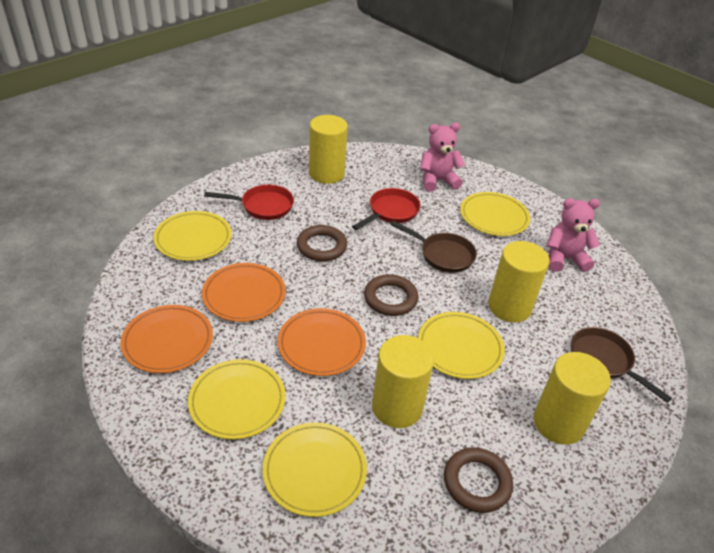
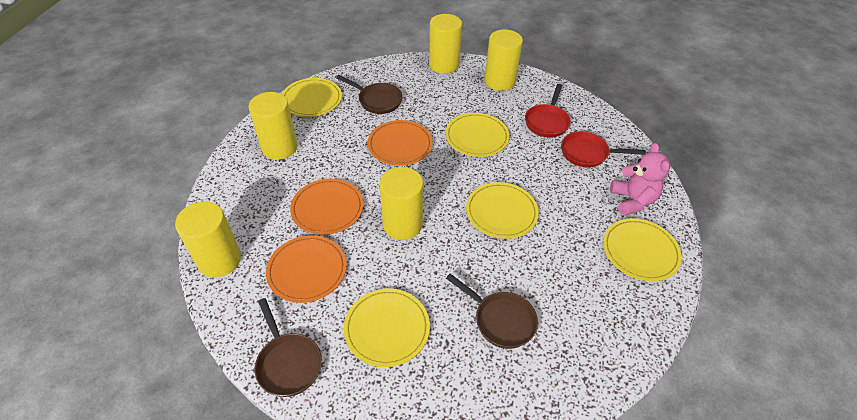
brown pan: [391,221,477,273] [571,327,672,403] = 2 -> [255,298,322,397] [336,75,403,114] [446,274,538,349] = 3
brown ring: [297,225,347,261] [364,274,419,316] [444,447,513,513] = 3 -> none = 0
pink teddy bear: [420,123,465,192] [547,198,600,272] = 2 -> [610,143,670,216] = 1
yellow cylinder: [309,115,348,184] [372,335,434,428] [488,241,550,322] [534,352,611,445] = 4 -> [175,201,241,277] [249,92,298,160] [380,167,423,240] [429,14,462,74] [484,30,523,91] = 5

